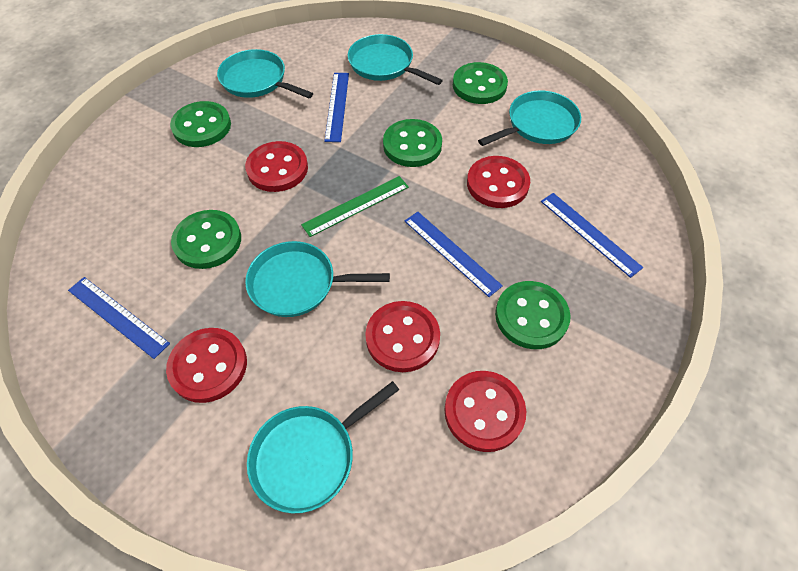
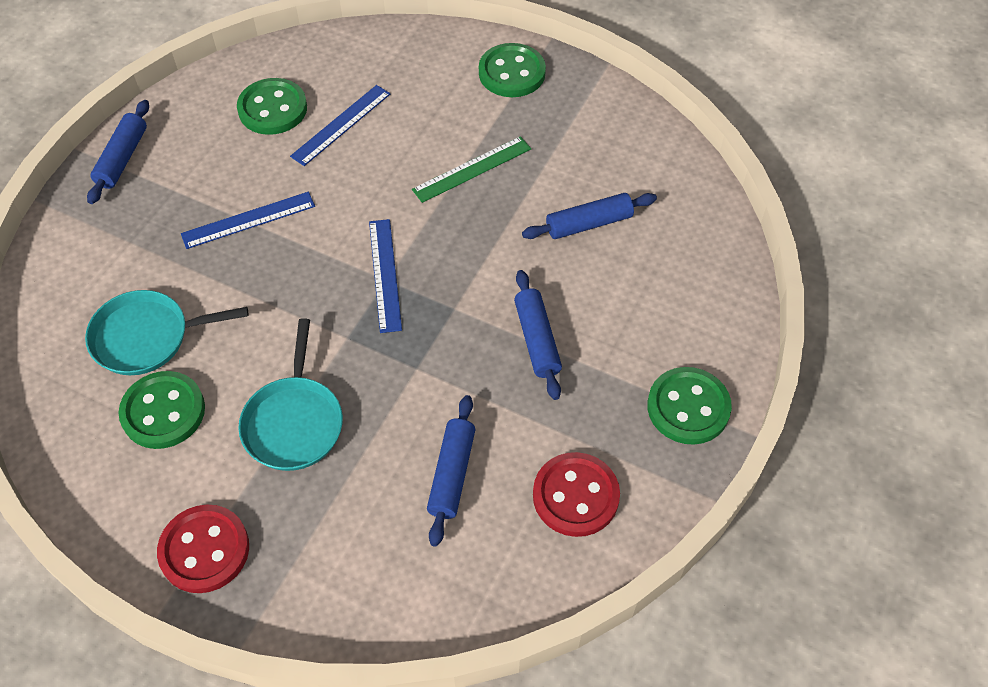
blue rolling pin: none = 0 -> [87,100,149,204] [427,395,476,547] [514,270,562,400] [522,193,657,239] = 4
blue ruler: [68,277,170,359] [324,73,349,142] [405,212,503,297] [541,193,643,278] = 4 -> [181,192,315,249] [290,85,391,166] [369,219,402,333] = 3
green button: [170,101,231,147] [171,210,241,269] [383,119,442,167] [453,62,508,104] [495,281,571,349] = 5 -> [119,371,205,449] [237,78,307,135] [479,43,546,97] [647,367,732,445] = 4
red button: [166,328,247,403] [245,141,308,192] [365,301,440,372] [444,371,526,452] [467,156,530,208] = 5 -> [157,505,249,593] [533,452,620,537] = 2
turquoise pan: [217,49,313,98] [245,241,390,317] [247,381,399,514] [348,34,443,85] [478,91,581,146] = 5 -> [85,290,248,375] [238,318,343,471] = 2

